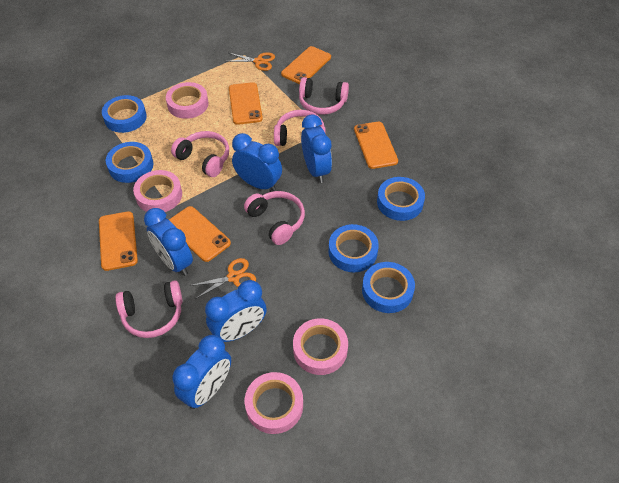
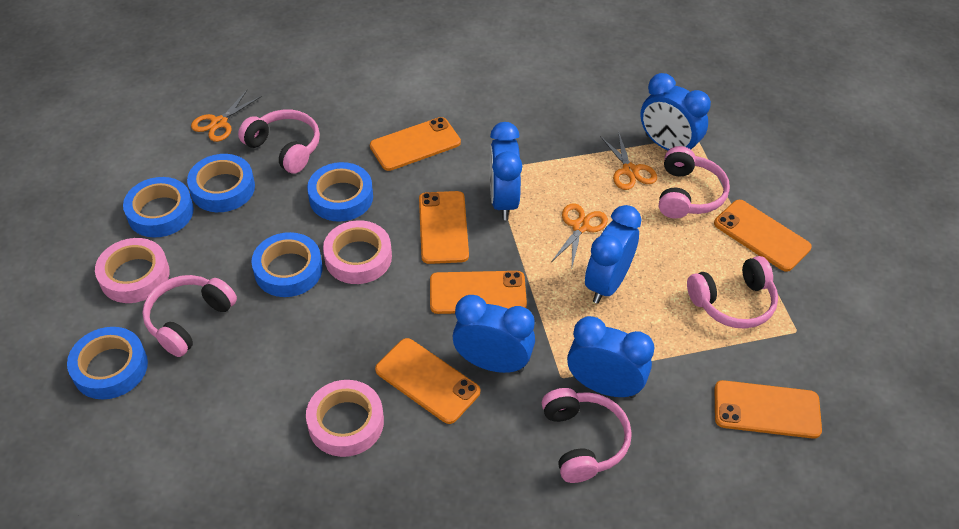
orange phone: [99,211,138,271] [169,206,231,262] [229,82,263,125] [281,46,331,84] [354,122,398,169] = 5 -> [370,117,461,171] [375,338,480,424] [419,191,469,264] [430,271,527,314] [714,200,812,272] [715,380,822,439] = 6
orange scissors: [189,258,256,299] [225,52,275,71] = 2 -> [191,90,261,142] [551,203,608,270] [600,131,657,190] = 3
pink tape: [133,170,182,212] [166,82,209,119] [245,372,303,434] [293,318,348,375] = 4 -> [95,238,170,303] [306,380,384,457] [323,220,392,284] = 3

